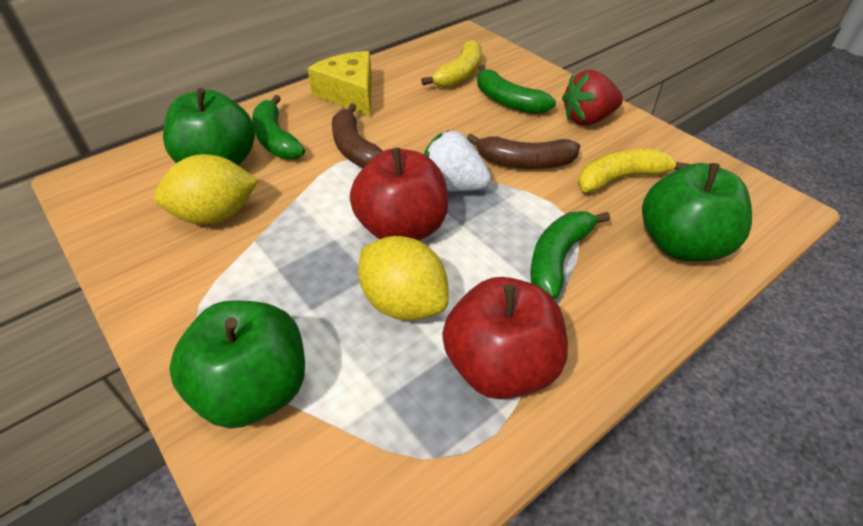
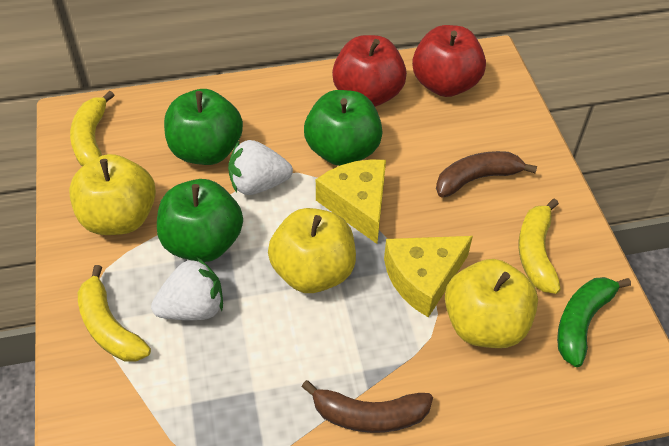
green banana: [252,95,305,159] [477,65,556,114] [530,211,610,299] = 3 -> [557,277,631,367] = 1
red strawberry: [562,70,623,125] = 1 -> none = 0
white strawberry: [424,130,491,191] = 1 -> [151,257,223,320] [228,140,293,195] = 2
yellow apple: none = 0 -> [69,154,156,235] [268,208,356,293] [445,259,538,348] = 3
yellow banana: [421,40,482,88] [578,149,690,193] = 2 -> [70,91,114,166] [78,265,151,361] [519,198,561,294] = 3
yellow cheese: [307,51,372,116] = 1 -> [316,159,386,244] [384,236,473,317] = 2
yellow lemon: [154,154,259,224] [358,236,449,321] = 2 -> none = 0

